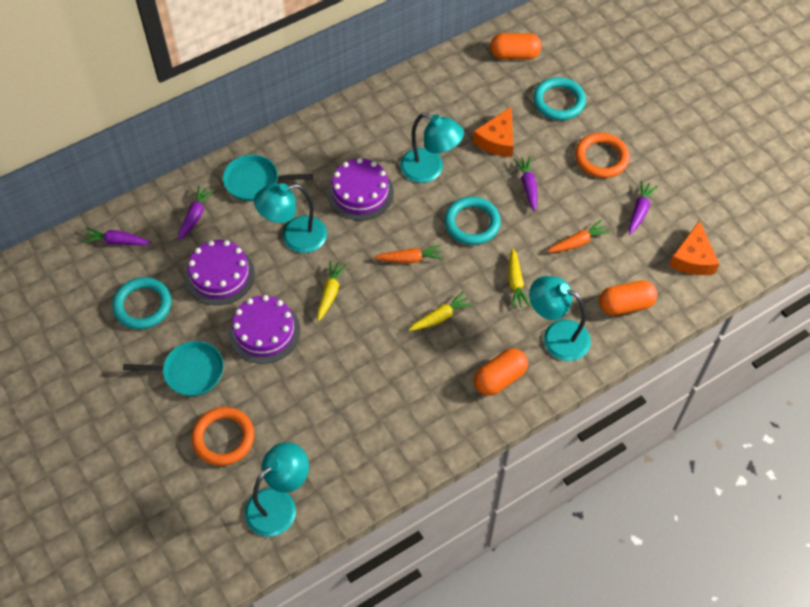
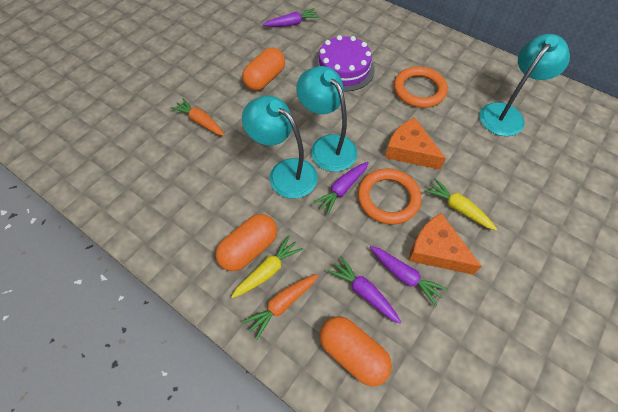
purple cake: [185,240,255,305] [229,295,300,364] [327,158,394,220] = 3 -> [313,35,375,92] = 1
turquoise lamp: [245,442,309,537] [254,183,327,253] [400,113,464,183] [529,276,591,361] = 4 -> [242,96,318,198] [296,66,357,172] [479,34,570,136] = 3
turquoise pan: [123,341,224,396] [223,155,313,201] = 2 -> none = 0
turquoise ring: [112,277,171,329] [444,197,501,245] [533,77,586,120] = 3 -> none = 0
yellow carrot: [317,261,347,321] [408,291,474,331] [508,248,530,308] = 3 -> [231,235,303,298] [424,178,497,230] = 2

